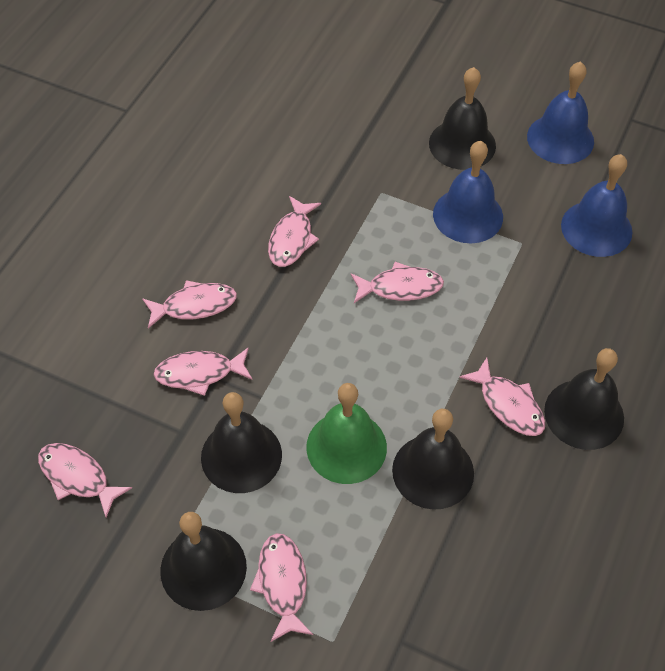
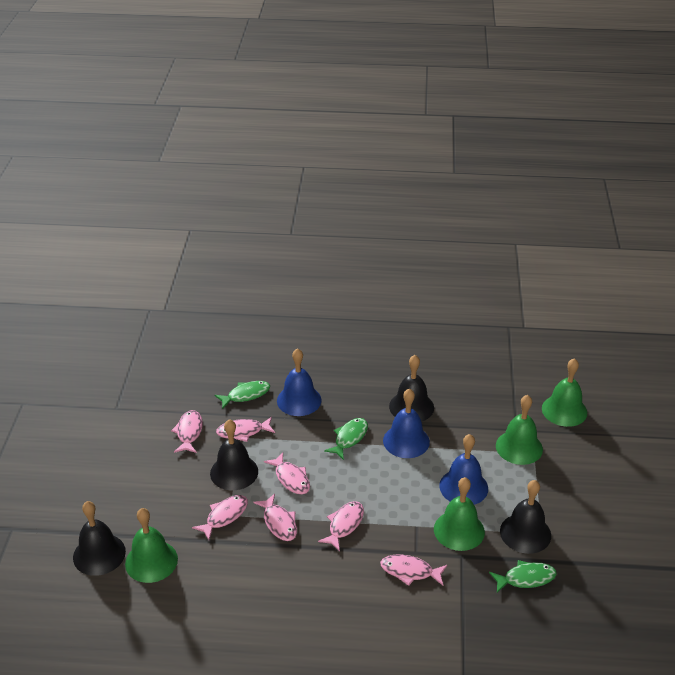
black bell: [160,512,247,611] [201,392,282,493] [392,409,474,510] [429,67,496,170] [544,348,624,450] = 5 -> [73,501,126,576] [210,419,258,490] [389,355,434,422] [500,480,551,554] = 4
green bell: [306,383,387,484] = 1 -> [125,508,178,583] [434,477,485,551] [496,395,543,465] [542,358,587,427] = 4
green fish: none = 0 -> [215,381,270,409] [324,418,368,460] [489,560,557,593] = 3

